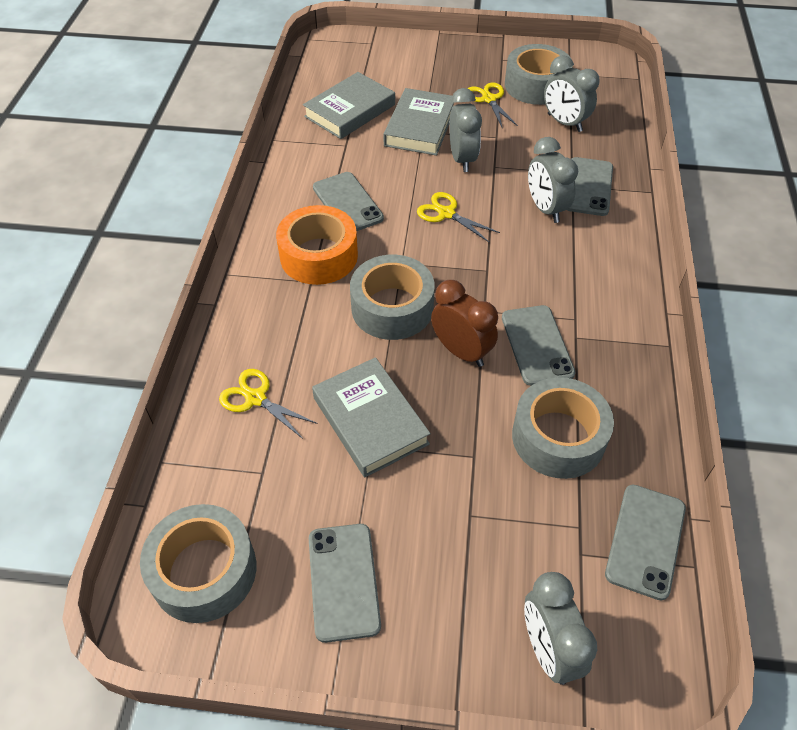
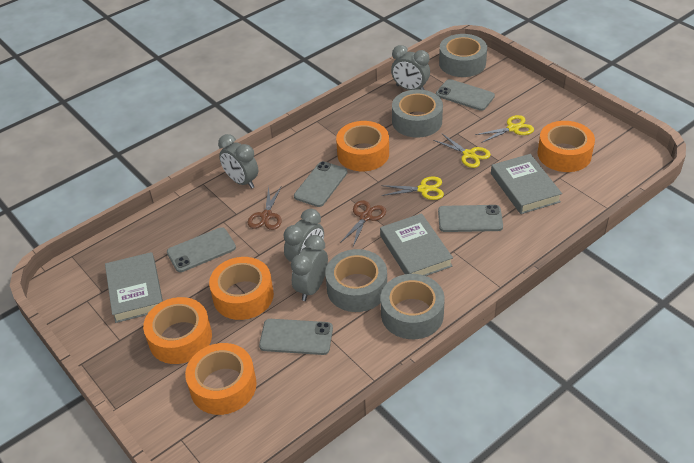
brown clock: [431,280,498,367] = 1 -> none = 0
brown scissors: none = 0 -> [247,186,282,230] [340,200,386,247] = 2
orange tape: [276,205,358,285] = 1 -> [143,297,212,364] [185,343,257,415] [209,257,274,320] [336,121,389,171] [538,121,595,172] = 5

